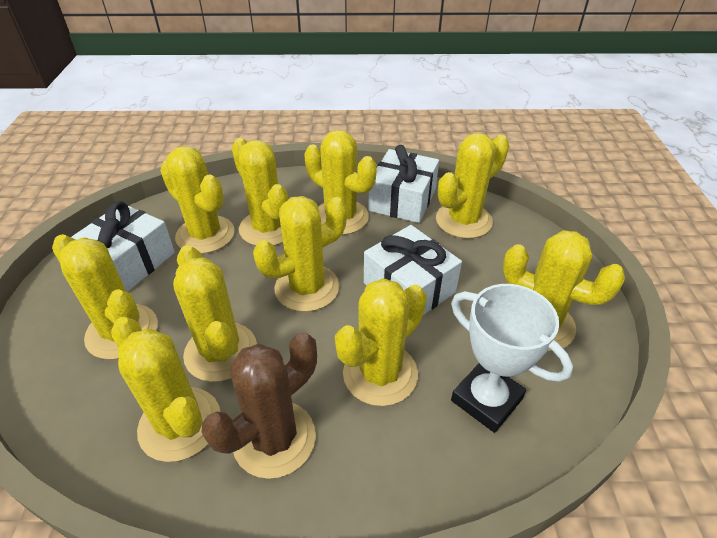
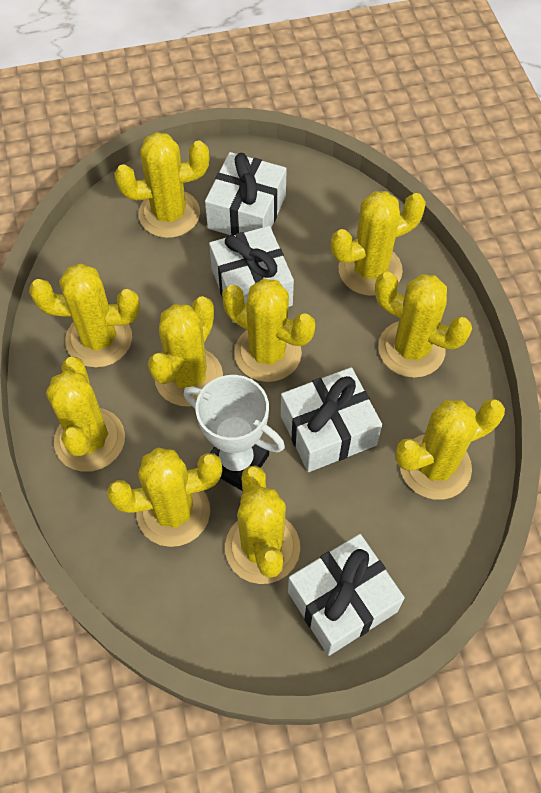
brown cactus: [202,332,317,479] = 1 -> none = 0
white gift: [71,201,175,292] [364,225,462,315] [368,145,439,223] = 3 -> [205,152,287,236] [209,226,294,323] [281,367,382,472] [288,534,405,656] = 4

